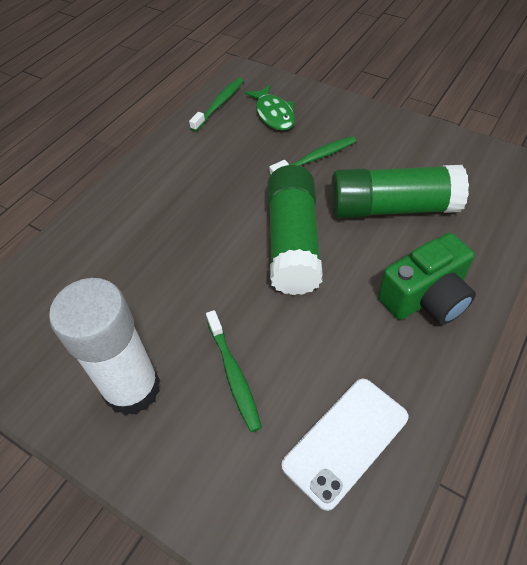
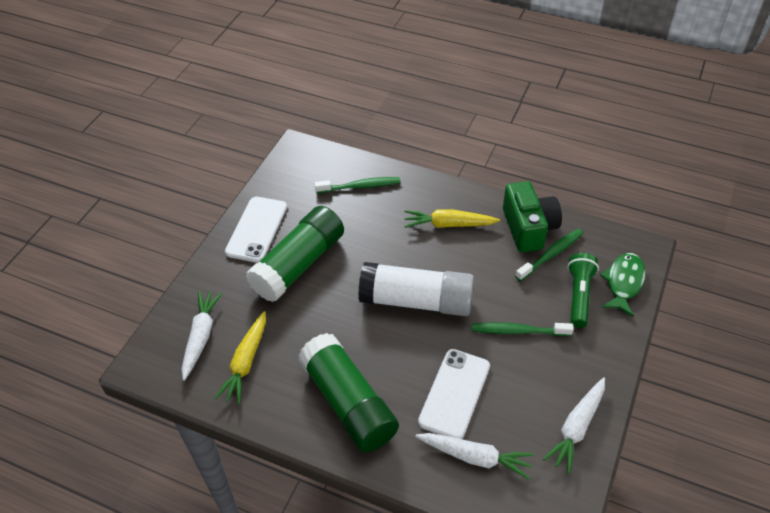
green flashlight: none = 0 -> [567,253,599,328] = 1
white carrot: none = 0 -> [181,291,222,381] [415,433,534,480] [543,377,605,474] = 3
white phone: [281,378,408,511] = 1 -> [225,197,287,263] [418,349,490,439] = 2
yellow carrot: none = 0 -> [214,311,266,404] [404,209,500,228] = 2

